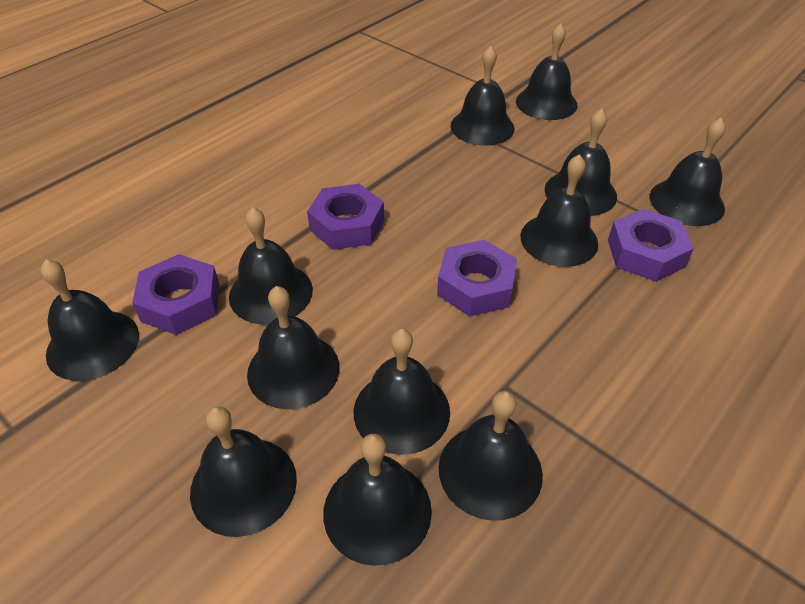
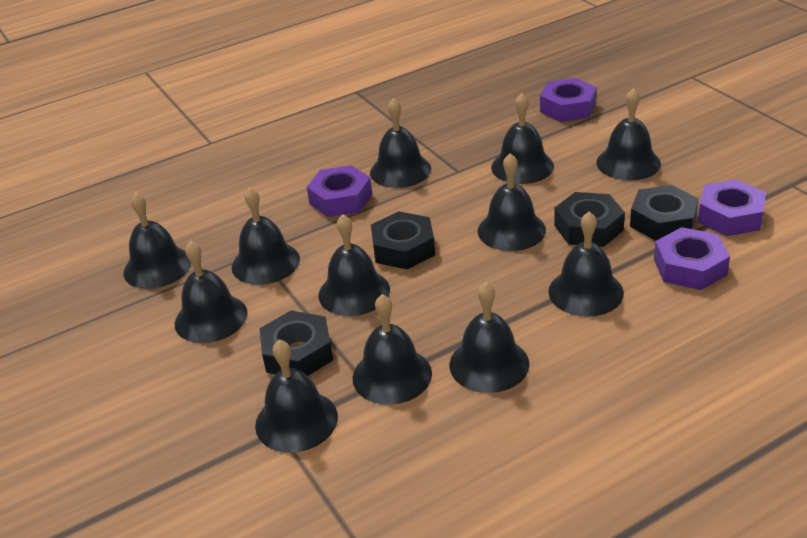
black nut: none = 0 -> [259,310,333,376] [371,211,435,270] [554,192,625,247] [630,185,699,241] = 4

